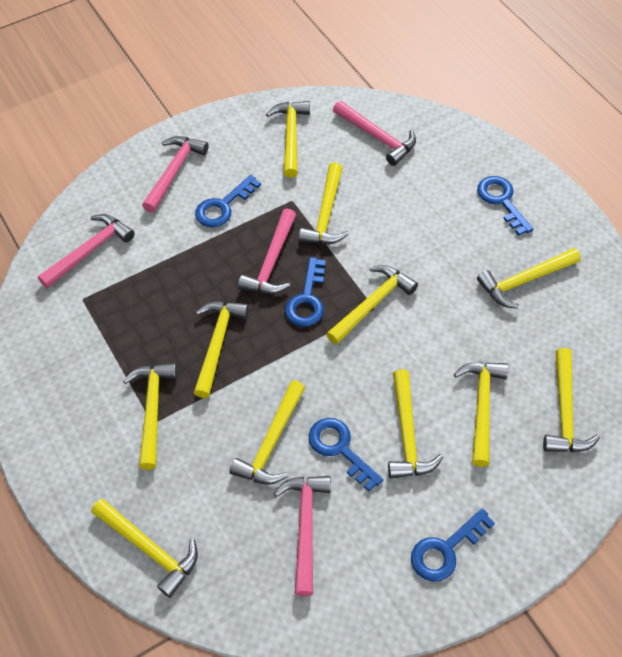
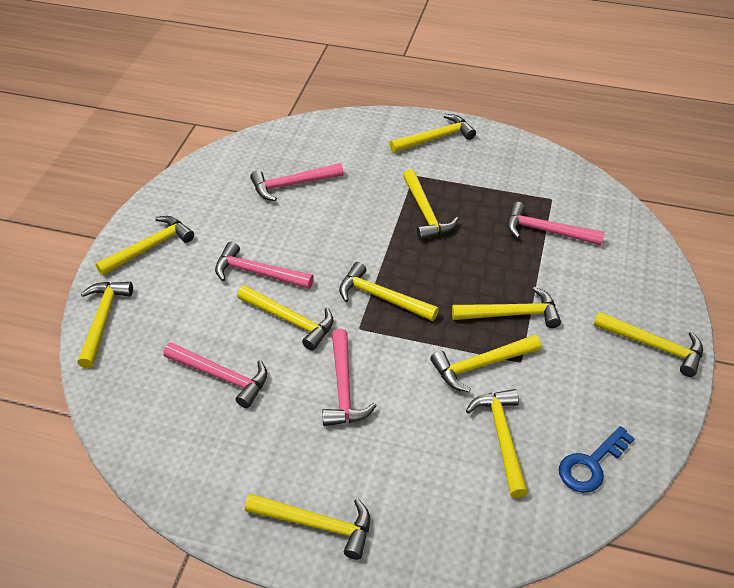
blue key: [195,175,261,228] [285,257,326,327] [309,418,383,492] [411,508,495,581] [477,176,533,236] = 5 -> [559,426,635,493] = 1

